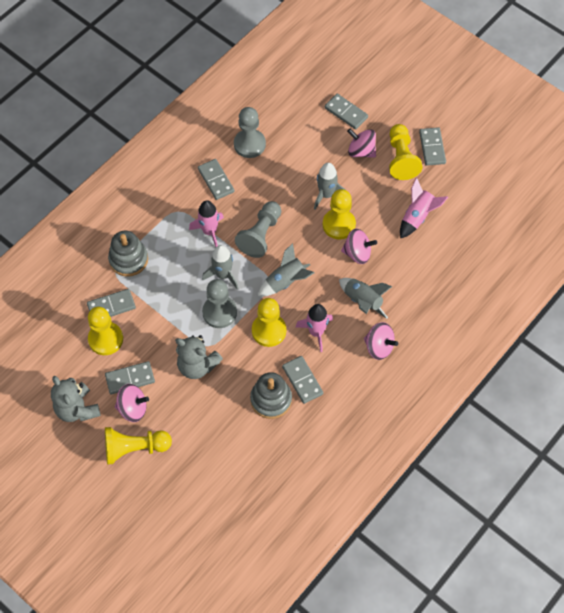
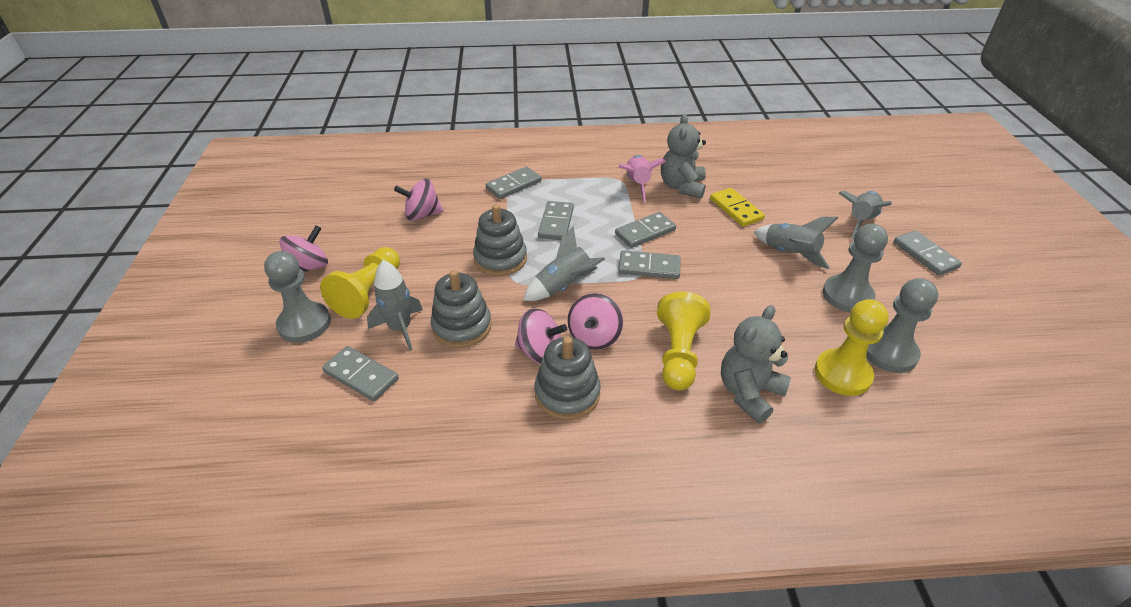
grey stacking toy: [108,231,148,277] [250,372,292,419] = 2 -> [430,270,492,348] [473,204,527,276] [535,336,601,420] = 3
pink rocket: [189,201,224,247] [295,304,333,352] [400,178,448,238] = 3 -> [619,155,666,203] = 1
yellow domino: none = 0 -> [710,188,765,227] = 1
yellow pawn: [88,307,123,355] [105,427,172,465] [252,298,286,347] [323,189,356,240] [389,124,422,180] = 5 -> [320,247,400,319] [657,292,711,390] [815,299,889,396] = 3

